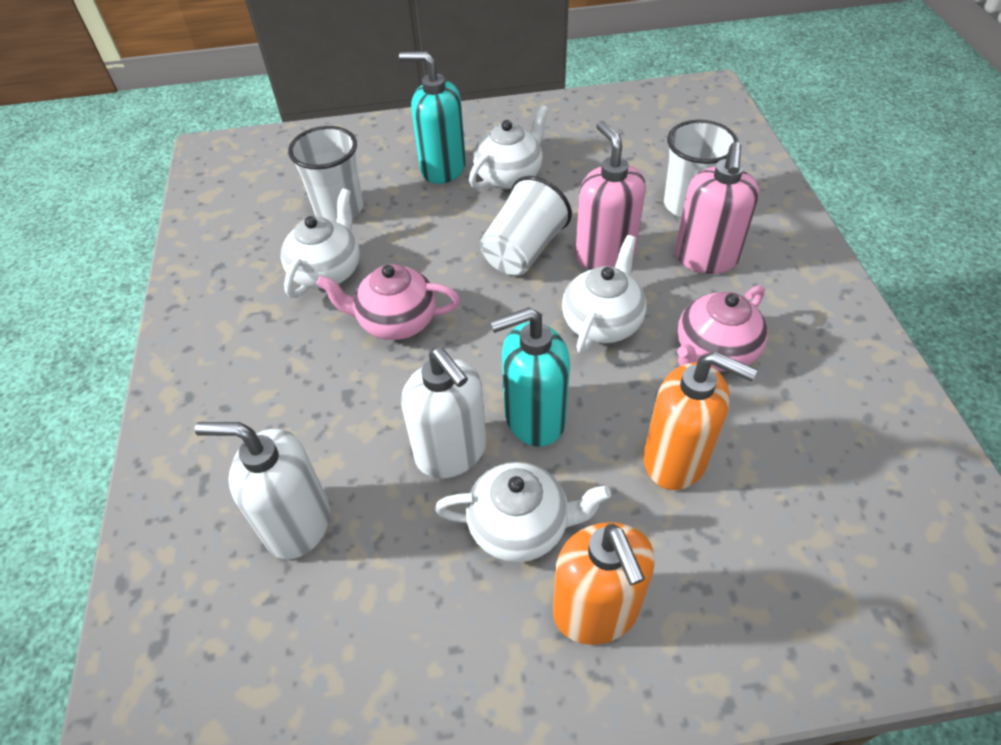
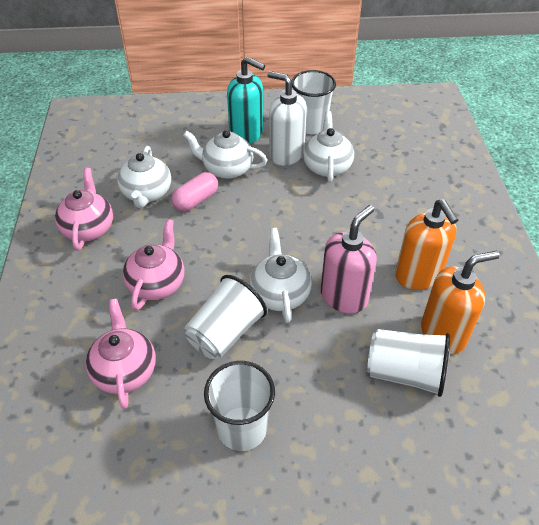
pink capsule: none = 0 -> [171,172,218,212] = 1
pink soap dispenser: [575,121,646,270] [675,142,759,274] = 2 -> [321,205,377,313] = 1
pink teapot: [316,264,460,340] [677,285,768,371] = 2 -> [55,168,113,251] [86,299,156,409] [123,219,184,310] = 3
turquoise soap dispenser: [399,51,466,184] [490,307,570,447] = 2 -> [227,56,265,144] = 1
white cup: [288,126,363,222] [480,176,572,276] [664,120,738,217] = 3 -> [184,275,267,359] [204,361,275,451] [292,70,336,134] [367,329,450,397] = 4
white soap dispenser: [195,422,330,559] [401,347,486,478] = 2 -> [268,71,307,166] = 1

